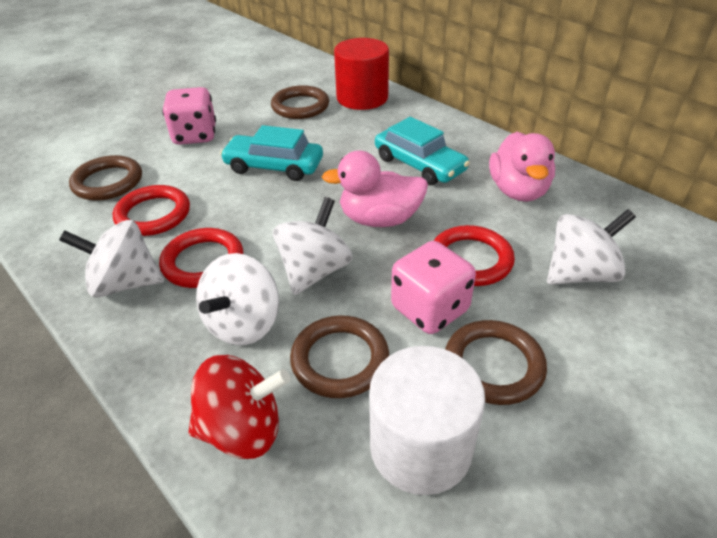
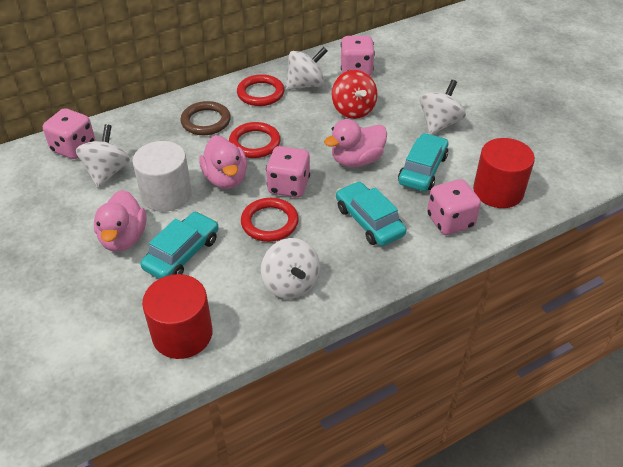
brown ring: [69,155,142,201] [271,85,329,119] [290,315,389,398] [445,320,547,405] = 4 -> [180,101,231,135] = 1
pink dice: [162,87,216,145] [391,241,476,334] = 2 -> [43,108,95,159] [266,146,310,197] [341,36,375,76] [427,179,481,235] = 4
pink duck: [322,150,428,227] [489,132,555,202] = 2 -> [94,190,146,252] [199,135,247,189] [324,119,387,167] = 3
red cylinder: [334,38,389,110] = 1 -> [142,274,213,359] [473,138,535,208] = 2
turquoise car: [220,125,323,181] [375,117,470,185] = 2 -> [140,211,219,279] [336,181,406,246] [398,133,448,191] = 3

